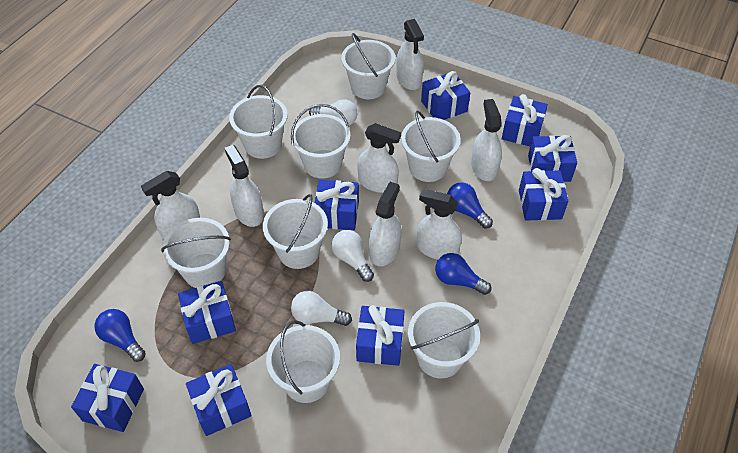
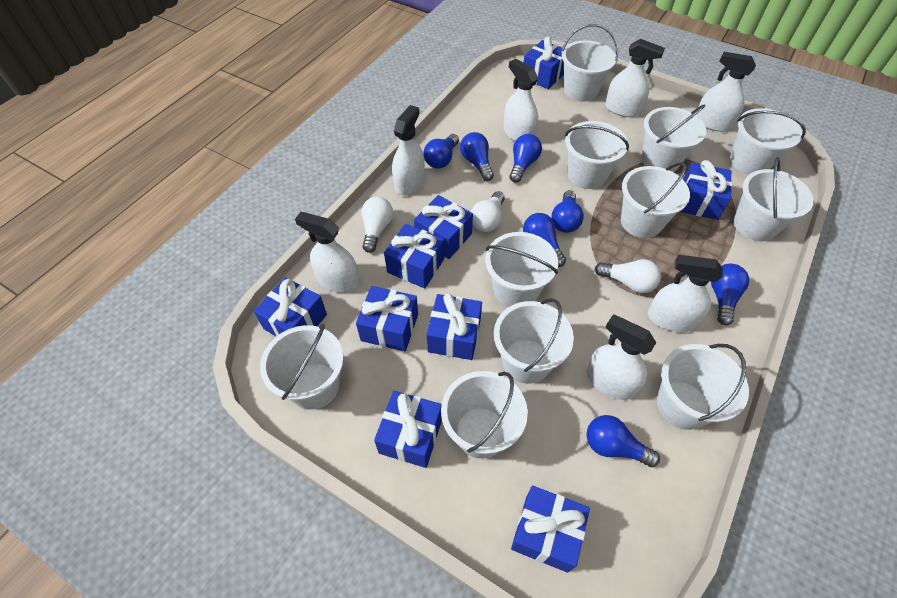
blue light bulb: [95,309,146,362] [435,253,491,295] [447,182,493,229] = 3 -> [423,134,459,169] [460,132,494,181] [509,134,542,182] [523,213,566,267] [551,190,584,233] [587,415,660,467] [711,264,749,325] = 7
white bucket: [161,218,231,288] [229,85,288,159] [263,194,328,269] [266,320,340,403] [291,104,350,179] [341,33,395,99] [401,110,461,182] [408,302,480,379] = 8 -> [260,324,344,410] [441,371,528,459] [485,232,558,307] [494,298,574,384] [561,24,618,102] [565,121,629,189] [621,162,690,238] [641,104,706,172] [657,344,749,430] [730,108,806,175] [734,157,814,241] = 11

